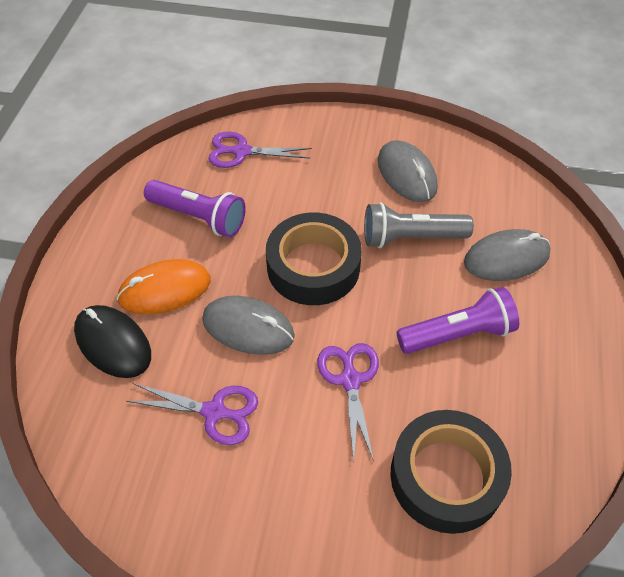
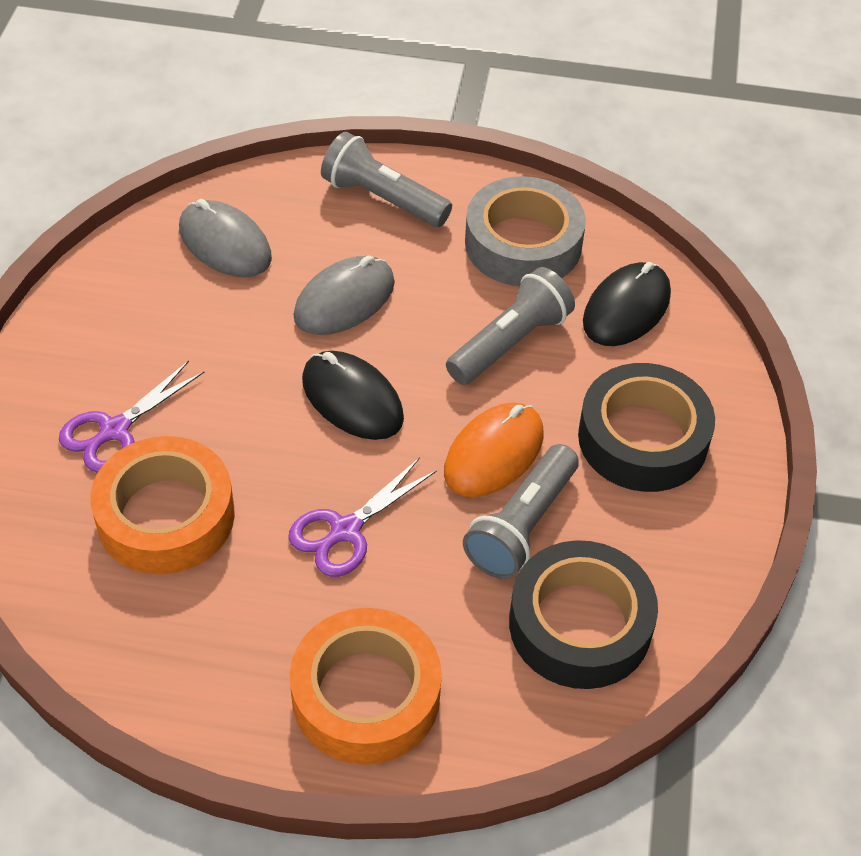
black mouse: [74,305,151,378] = 1 -> [302,351,404,440] [583,262,671,346] = 2
grey flashlight: [364,202,474,248] = 1 -> [321,132,452,227] [446,267,575,385] [463,444,579,579] = 3
grey mouse: [202,296,295,355] [378,140,438,202] [464,229,551,281] = 3 -> [179,199,272,277] [293,256,395,335] = 2
grey tape: none = 0 -> [465,176,586,286] = 1
orange tape: none = 0 -> [90,436,235,575] [290,608,442,765] = 2
purple flashlight: [144,180,246,237] [397,287,519,354] = 2 -> none = 0
purple scissors: [126,383,258,445] [208,132,312,168] [317,343,379,462] = 3 -> [59,361,204,473] [288,457,437,577] = 2

